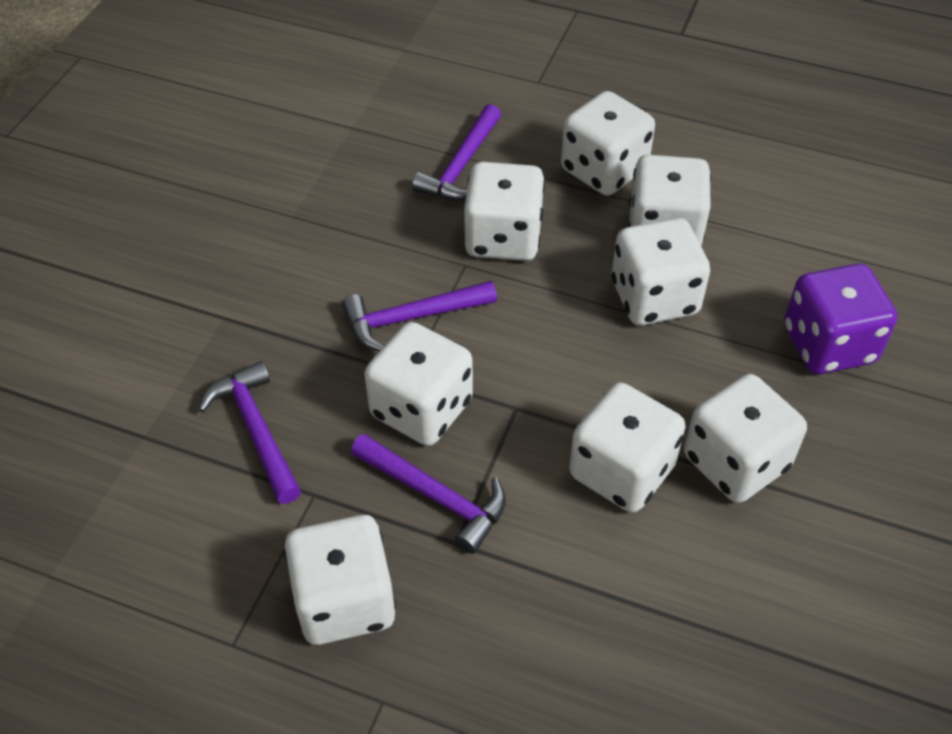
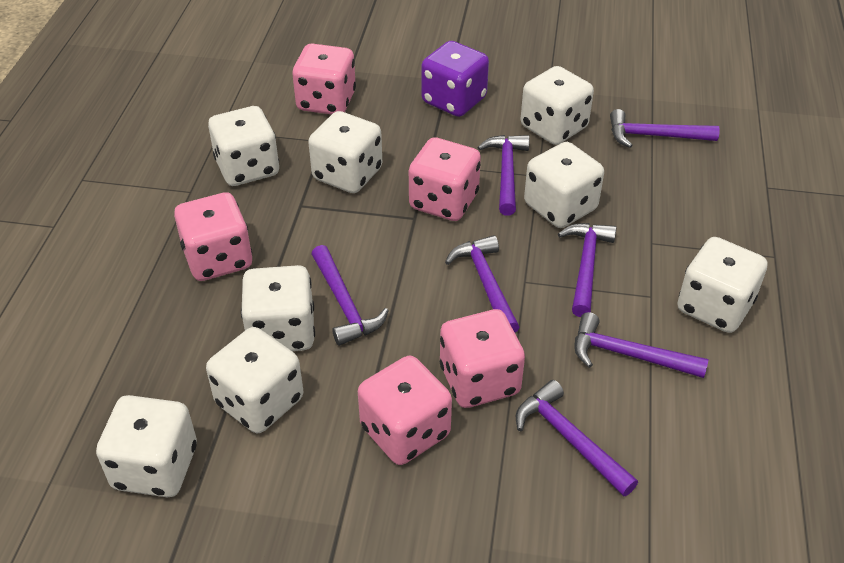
pink dice: none = 0 -> [174,192,252,281] [292,44,356,115] [358,356,452,465] [409,137,481,221] [440,309,525,408] = 5
purple hammer: [198,361,301,504] [342,281,497,351] [351,434,506,554] [412,104,501,201] = 4 -> [312,245,389,346] [445,235,519,333] [477,135,530,216] [516,380,638,497] [558,223,616,317] [574,312,708,378] [610,109,720,148] = 7

